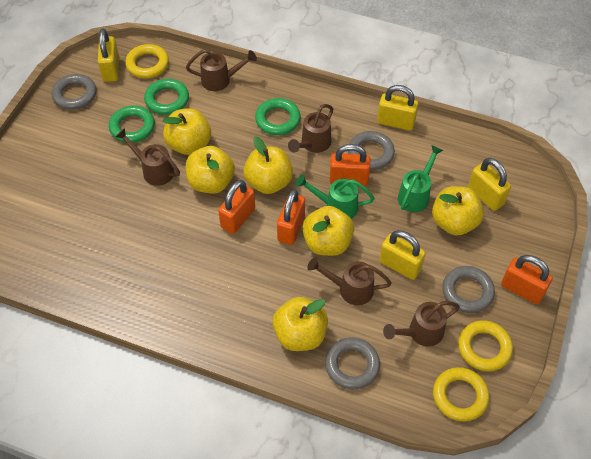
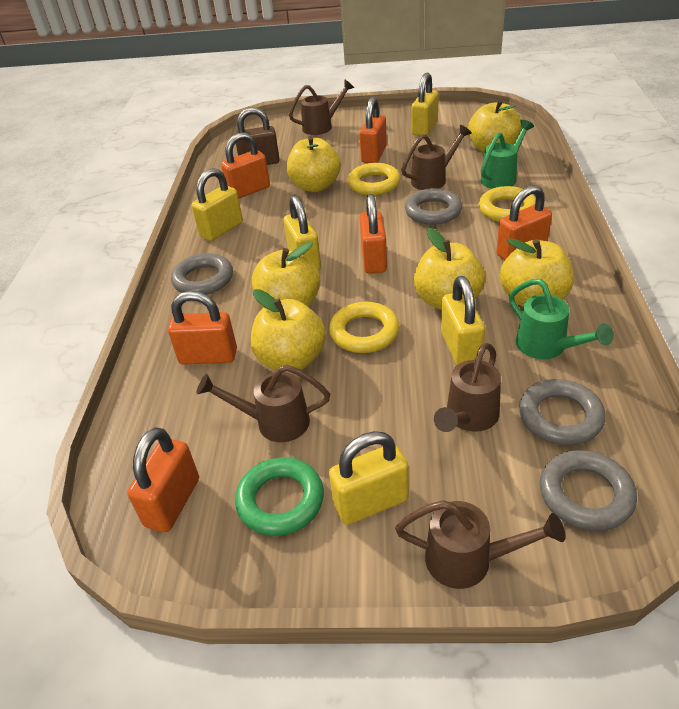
brown padlock: none = 0 -> [234,107,280,165] = 1
green ring: [109,106,155,143] [144,79,189,115] [255,98,301,135] = 3 -> [235,457,324,536] = 1
orange padlock: [218,180,255,234] [277,189,305,245] [329,144,370,186] [501,255,553,304] = 4 -> [127,427,199,532] [168,291,237,364] [221,132,270,198] [359,97,387,163] [360,194,387,274] [496,185,552,260] = 6
yellow padlock: [98,29,119,82] [377,85,419,131] [379,230,426,280] [468,158,511,211] = 4 -> [191,168,243,241] [283,195,321,270] [329,431,409,525] [412,72,439,136] [441,276,485,365] = 5

